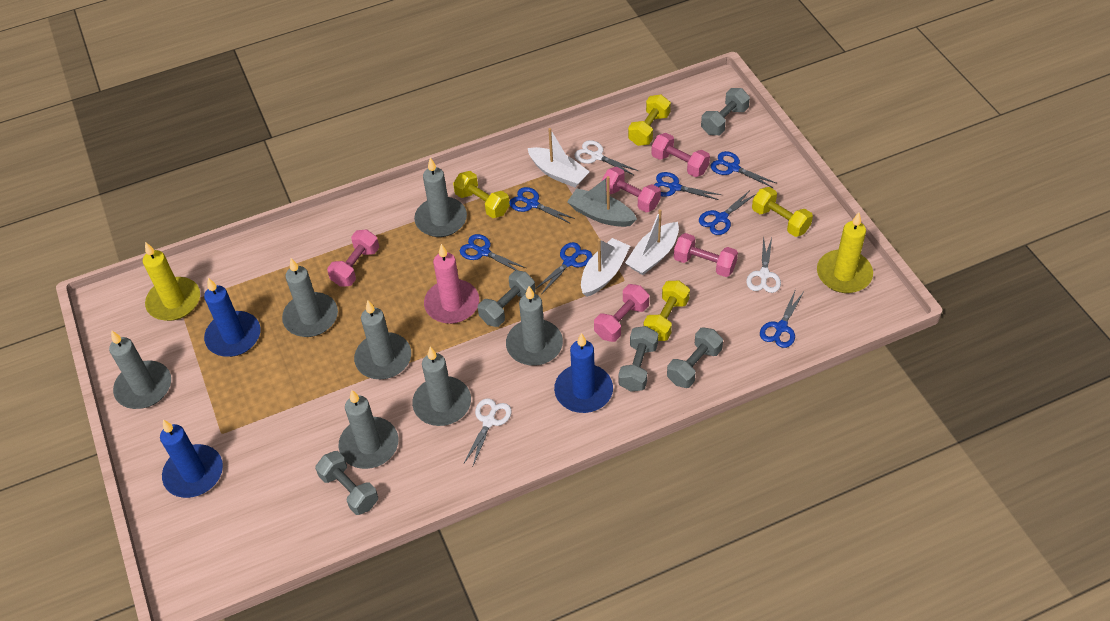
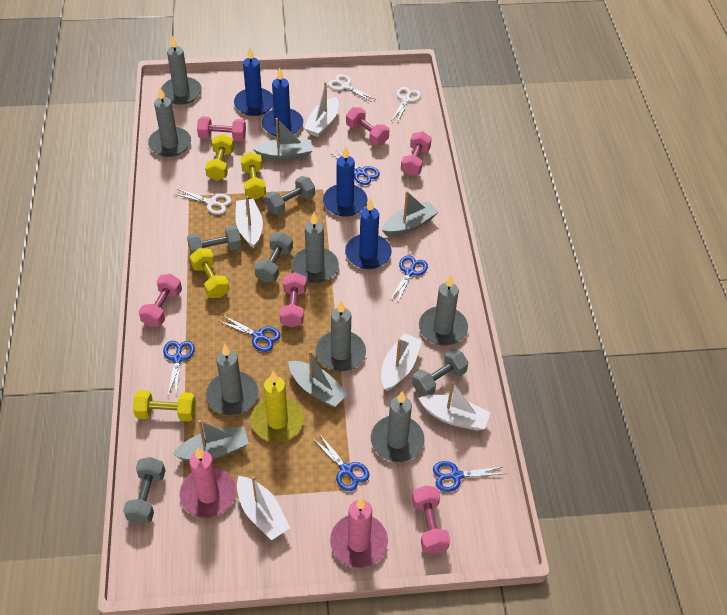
blue candle: [160,419,223,498] [204,278,260,357] [554,333,613,413] = 3 -> [234,47,273,116] [262,67,303,137] [323,146,367,217] [345,198,392,269] = 4
blue scissors: [460,234,526,271] [509,187,575,224] [535,242,592,293] [654,172,721,200] [699,190,756,235] [710,151,776,188] [760,289,804,348] = 7 -> [163,341,195,396] [218,315,280,352] [312,435,370,491] [332,150,380,185] [390,255,428,302] [433,461,505,492] = 6
grey boat: [567,176,637,227] = 1 -> [173,420,249,461] [253,118,312,161] [288,351,348,408] [382,191,438,236] = 4
pink candle: [424,244,479,324] = 1 -> [179,447,236,518] [330,498,388,568] = 2
pink dumbbell: [327,230,379,287] [594,284,649,342] [602,167,661,212] [651,133,710,177] [674,233,738,277] = 5 -> [138,274,182,327] [197,116,246,141] [280,272,307,328] [346,107,389,145] [401,131,432,176] [412,485,450,554] = 6
white boat: [528,128,590,188] [581,238,630,297] [625,209,679,275] = 3 -> [235,196,263,248] [237,476,290,540] [304,82,339,137] [381,333,422,391] [419,381,491,431] = 5
yellow candle: [143,242,200,321] [817,212,873,293] = 2 -> [251,371,304,442] = 1

